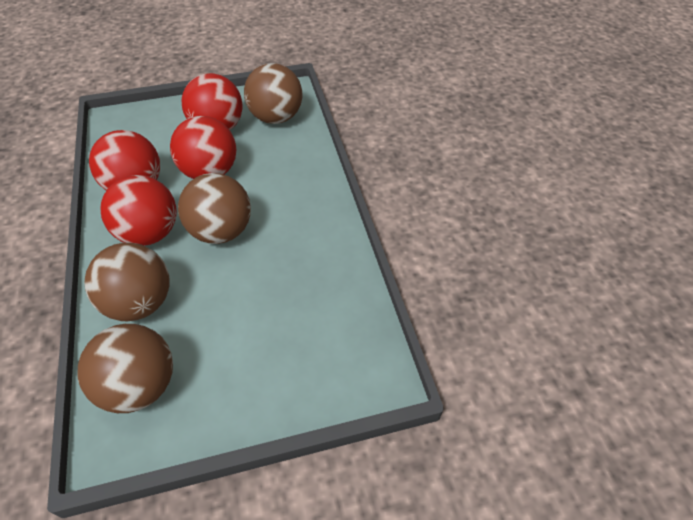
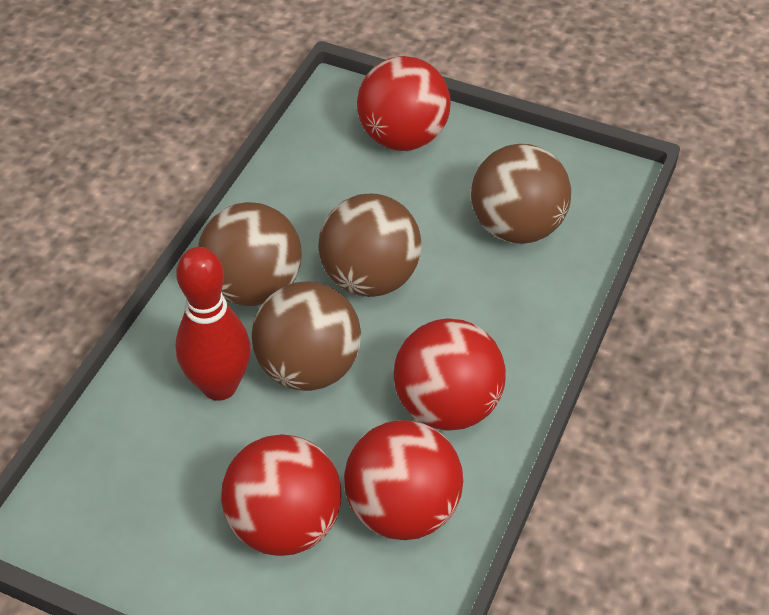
red bowling pin: none = 0 -> [176,247,251,401] = 1

